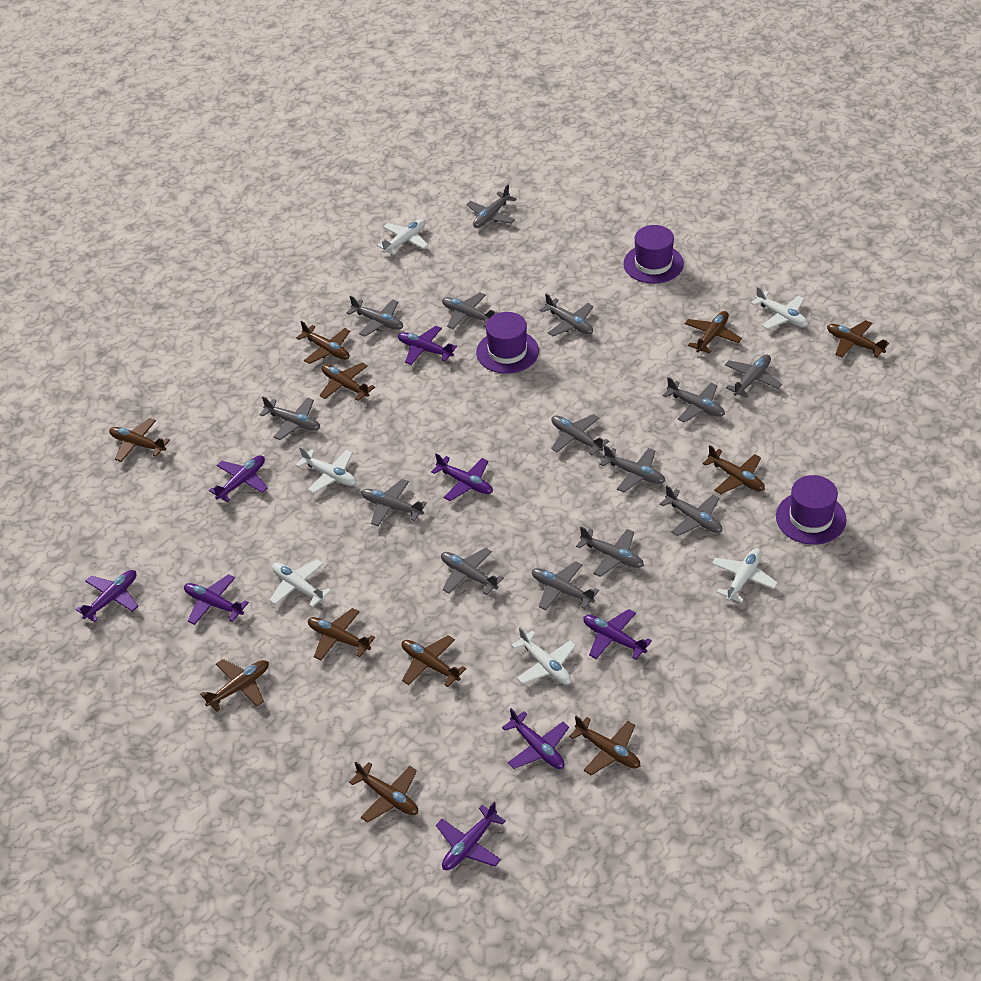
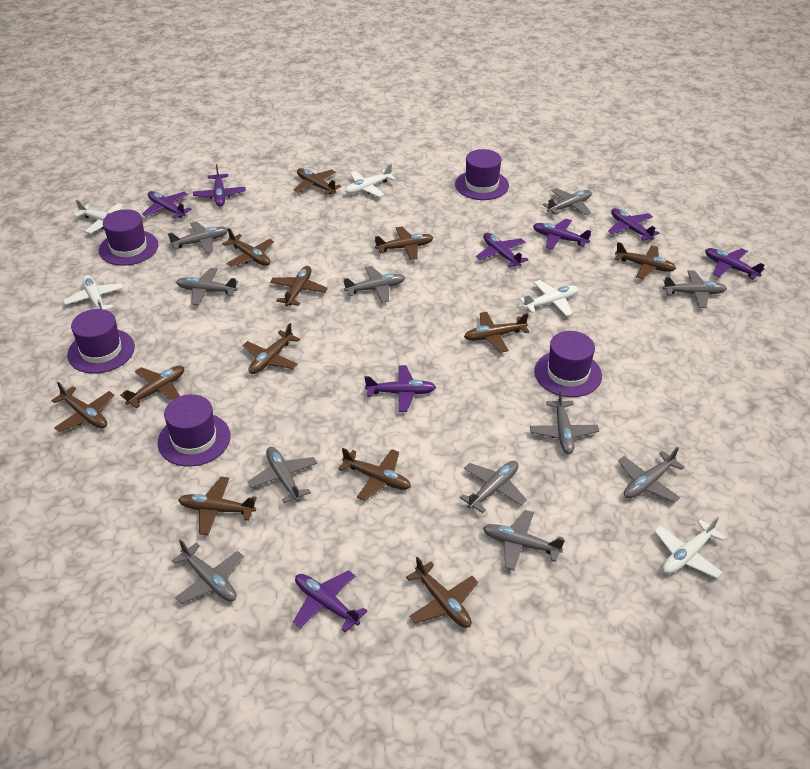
brown plane: [109,418,170,462] [200,659,269,712] [296,321,350,364] [308,608,375,660] [319,362,375,401] [349,761,418,823] [401,635,466,687] [569,716,640,775] [685,311,742,354] [703,445,765,494] [827,320,889,358] = 11 -> [51,382,114,432] [120,366,184,409] [178,477,257,535] [222,228,274,267] [243,323,300,374] [270,266,328,306] [294,168,341,195] [338,448,411,501] [375,226,433,260] [406,557,478,628] [464,312,529,353] [615,242,676,279] = 12
grey plane: [259,397,320,440] [347,296,403,337] [361,479,427,526] [441,548,504,595] [442,292,498,329] [466,185,516,228] [532,561,599,610] [540,294,593,336] [551,414,609,455] [576,527,644,577] [600,445,665,492] [660,486,722,536] [663,377,725,422] [725,355,782,398] = 14 -> [168,221,228,253] [172,539,244,604] [176,268,238,305] [247,447,317,503] [343,266,405,303] [459,461,527,513] [483,510,565,571] [530,389,599,454] [543,188,592,215] [618,447,685,503] [663,270,727,308] = 11
purple hat: [476,312,539,374] [623,225,684,284] [776,475,847,545] = 3 -> [67,309,135,374] [99,209,158,266] [158,394,231,467] [455,149,509,200] [534,331,602,397] = 5
white plane: [269,559,331,607] [296,447,356,493] [377,219,428,255] [511,627,576,684] [712,548,778,603] [751,286,808,329] = 6 -> [63,275,124,310] [74,199,123,234] [345,164,396,197] [519,280,578,316] [654,516,726,578] = 5

